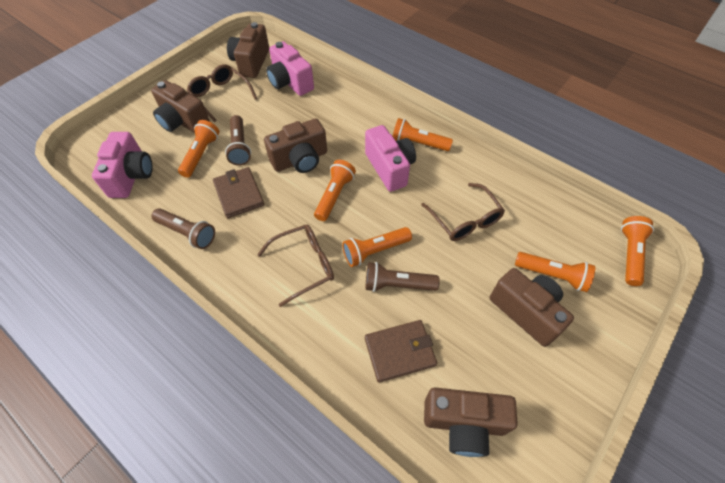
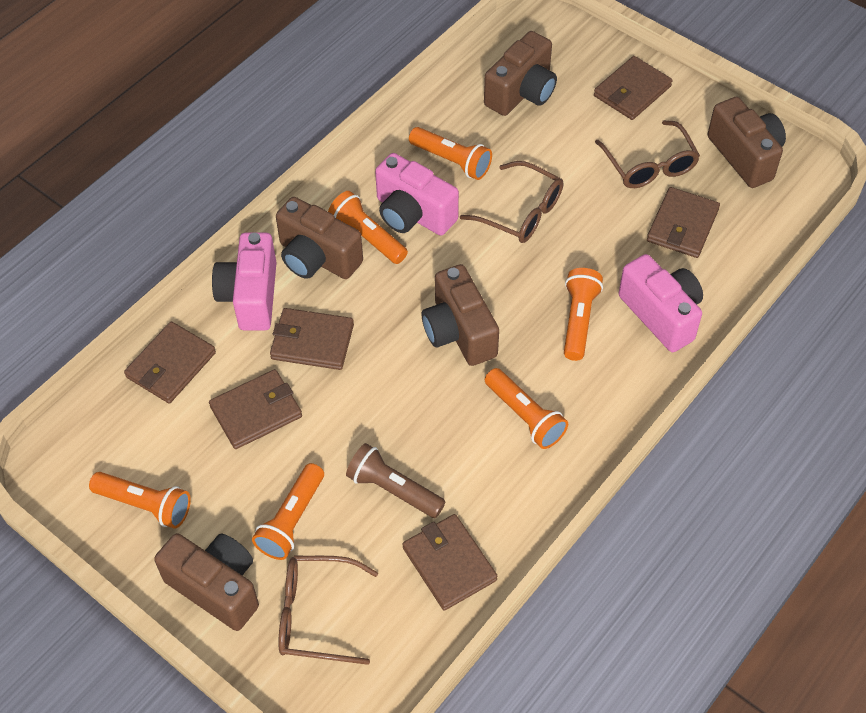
brown flashlight: [151,208,215,249] [225,115,251,166] [366,262,440,292] = 3 -> [346,443,445,518] = 1
brown wallet: [213,167,264,218] [365,320,437,382] = 2 -> [124,321,216,404] [209,369,302,449] [270,308,354,370] [403,514,497,611] [594,56,673,120] [647,187,720,258] = 6

